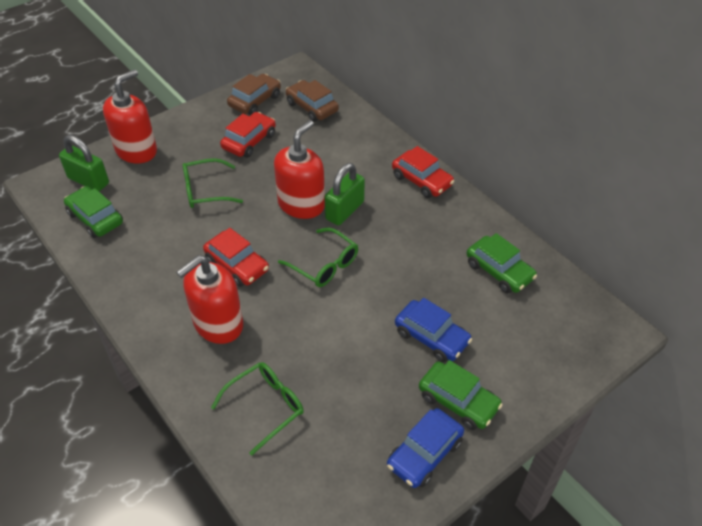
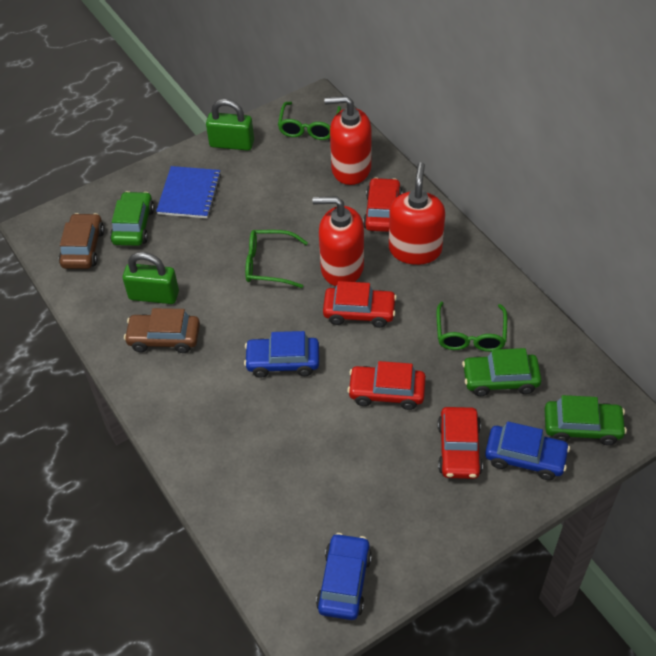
blue car: [387,408,464,488] [395,298,472,362] = 2 -> [244,331,319,378] [316,533,372,620] [485,422,570,480] = 3
blue notebook: none = 0 -> [156,166,221,218] = 1
red car: [203,228,269,287] [220,112,276,158] [392,146,454,198] = 3 -> [323,281,397,328] [347,361,426,410] [363,178,402,232] [438,407,483,479] = 4

